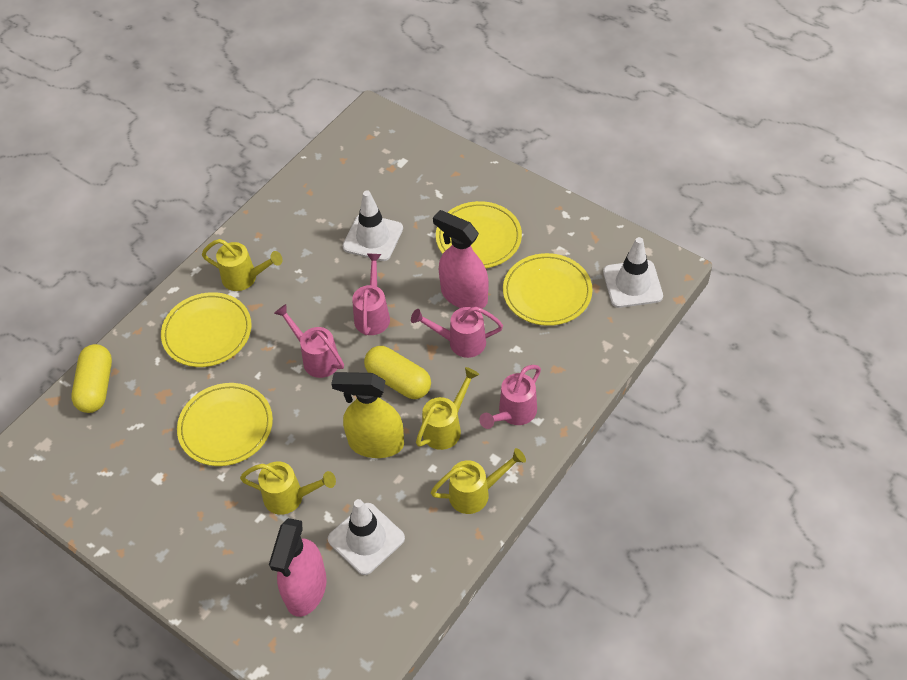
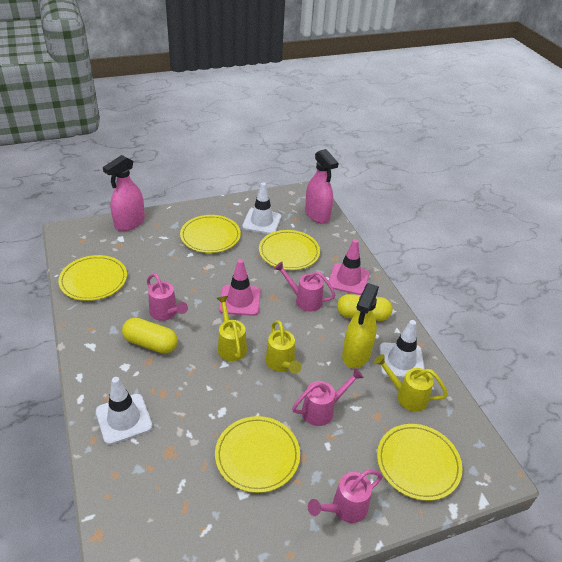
pink traffic cone: none = 0 -> [219,259,261,316] [329,239,370,295] = 2
yellow plate: [161,292,252,367] [177,383,273,466] [436,201,522,268] [503,253,592,326] = 4 -> [58,255,127,301] [180,215,241,253] [215,416,300,493] [259,230,320,270] [377,424,463,501] = 5
yellow watering can: [202,239,283,291] [240,461,336,515] [416,367,479,450] [431,448,526,514] = 4 -> [217,296,247,361] [265,320,302,374] [374,354,448,412] = 3

